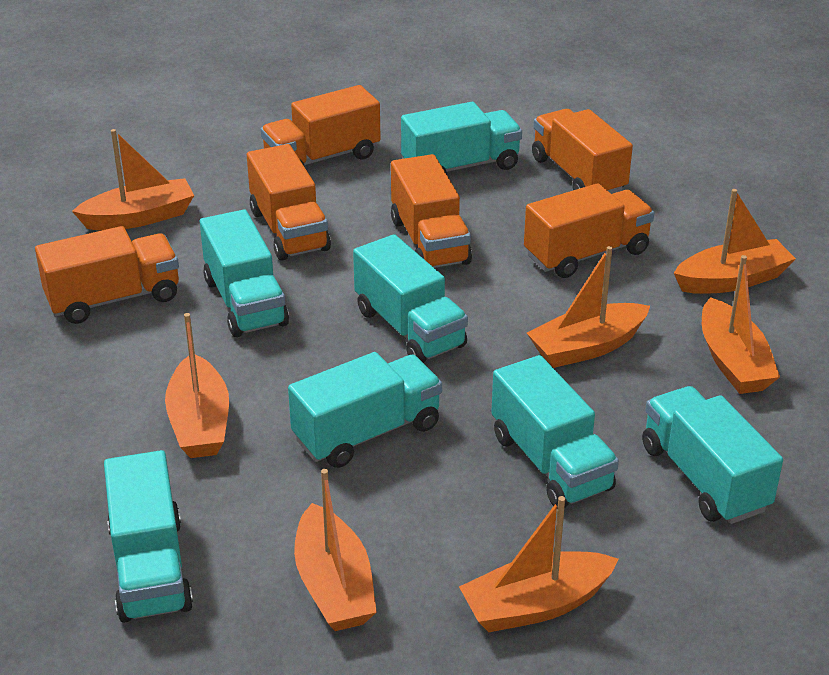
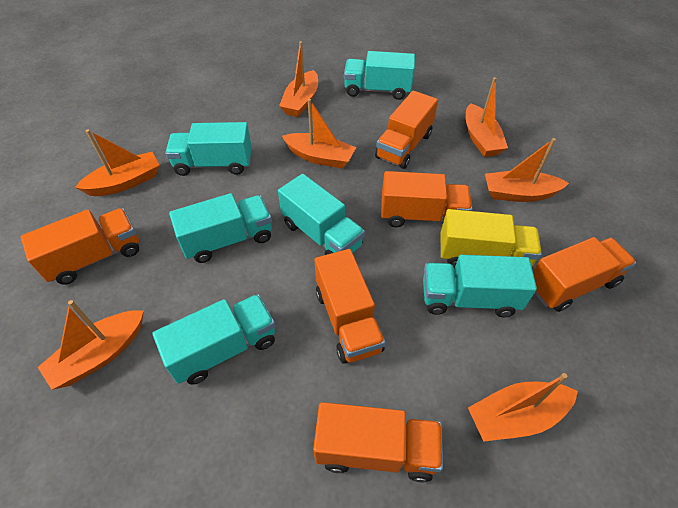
turquoise truck: [104,450,193,623] [200,210,289,337] [288,352,442,468] [353,234,468,363] [401,102,522,173] [491,355,619,508] [642,386,783,524] = 7 -> [153,294,275,385] [165,122,252,176] [169,193,272,263] [278,174,365,255] [344,51,415,100] [423,255,537,317] = 6
yellow truck: none = 0 -> [441,209,542,268] = 1

